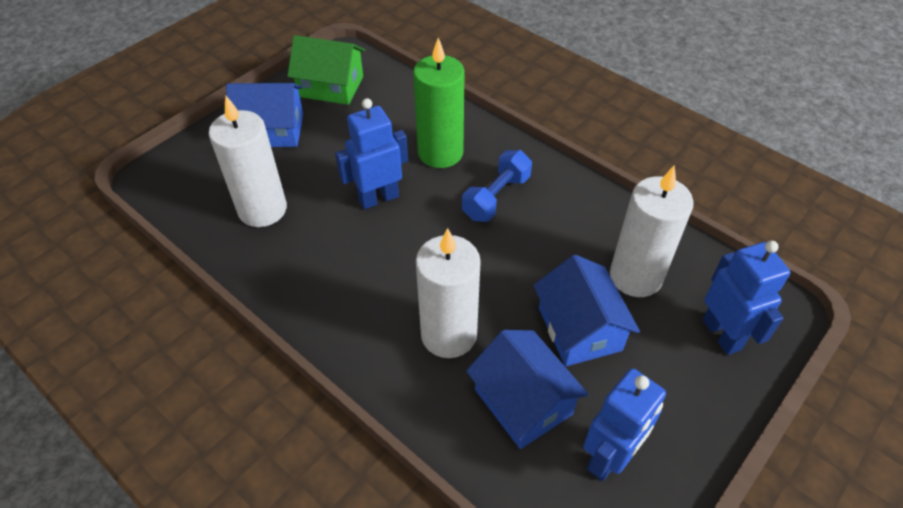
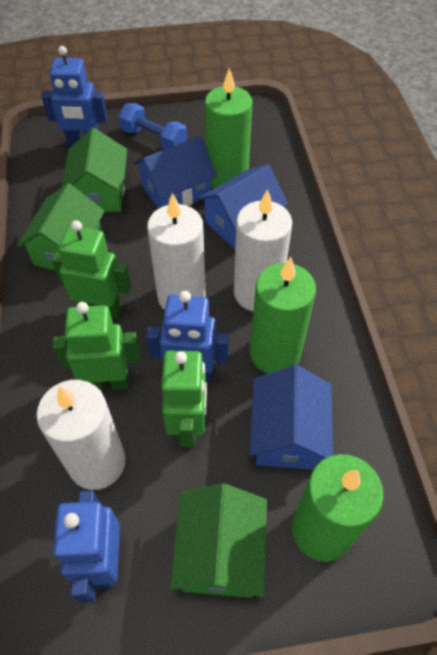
green candle: [413,38,465,168] = 1 -> [205,68,252,189] [250,257,316,374] [292,454,384,562] = 3
green house: [287,35,365,105] = 1 -> [17,183,104,270] [61,128,127,212] [170,484,267,598] = 3
green robot: none = 0 -> [52,220,131,319] [52,302,140,391] [161,351,207,447] = 3

